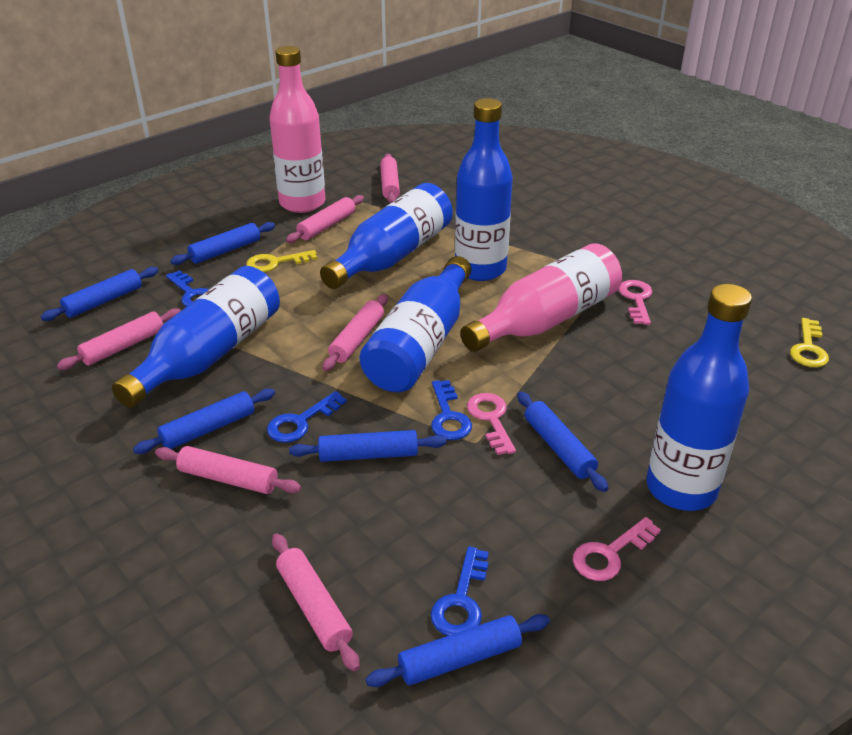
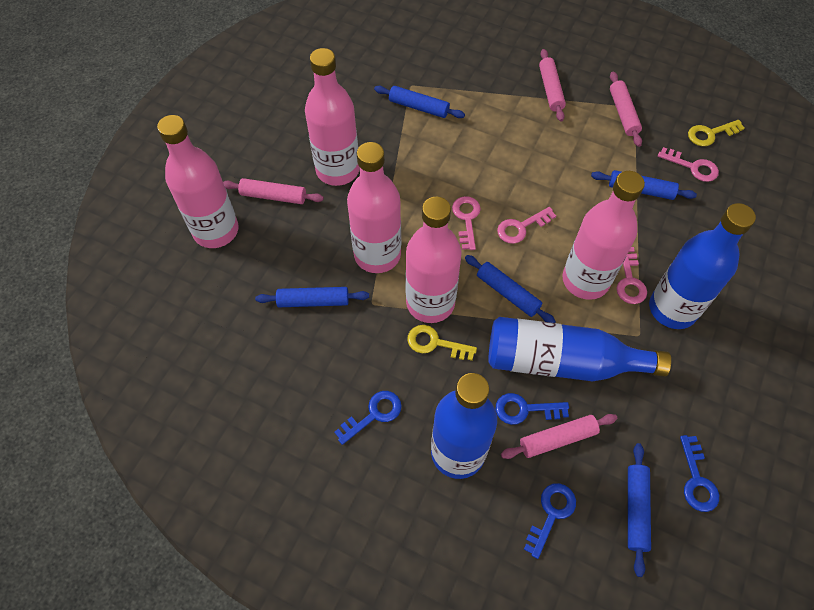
blue bottle: [112,266,280,408] [320,183,453,289] [360,256,471,392] [455,98,513,281] [647,284,752,511] = 5 -> [431,373,497,479] [488,317,671,381] [649,203,756,329] = 3
blue rolling pin: [40,267,159,321] [133,388,275,454] [170,222,275,265] [289,430,446,462] [366,614,550,687] [517,392,608,492] = 6 -> [255,287,369,307] [374,86,465,118] [465,255,556,323] [591,170,697,200] [628,443,651,577] = 5
pink bottle: [269,46,325,213] [460,243,622,352] = 2 -> [157,115,239,248] [305,48,360,186] [347,142,401,273] [406,197,462,323] [563,171,645,300] = 5
pink key: [467,393,516,455] [573,517,661,581] [619,280,652,325] = 3 -> [452,196,481,250] [497,207,556,244] [616,247,647,304] [658,147,719,182] = 4
pink rolling pin: [57,308,181,370] [155,446,301,494] [272,533,360,672] [286,195,364,243] [322,294,388,371] [380,154,400,203] = 6 -> [223,178,324,204] [501,414,618,459] [539,49,566,121] [610,72,642,147] = 4

